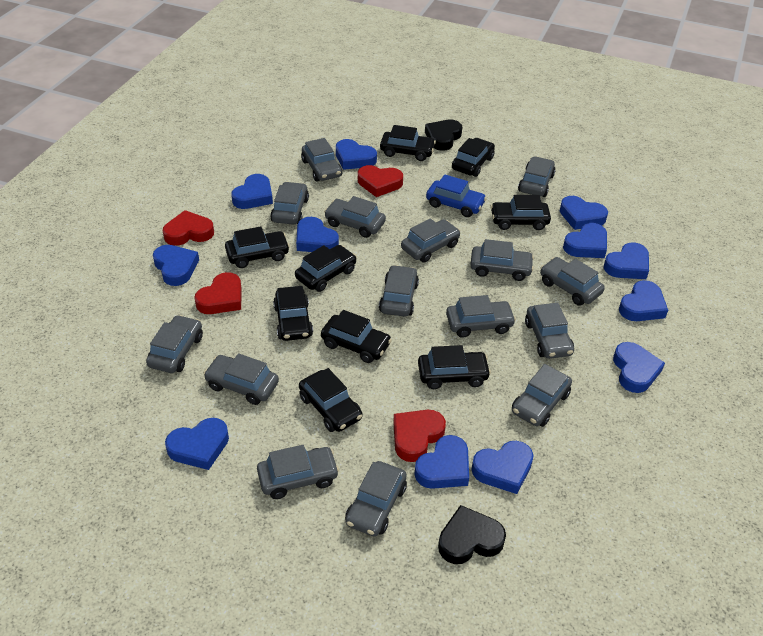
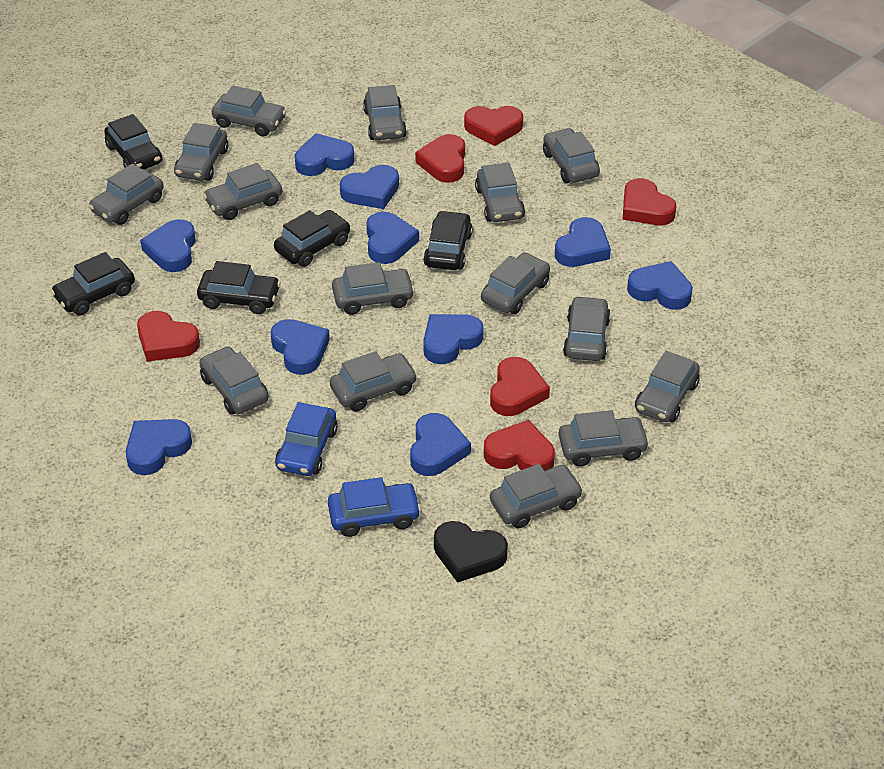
black car: [225,227,290,268] [273,286,313,341] [295,245,357,292] [299,368,363,432] [321,310,392,363] [380,125,436,161] [418,345,491,389] [452,138,495,177] [490,195,551,230] = 9 -> [50,252,135,316] [104,114,162,169] [197,261,281,314] [274,210,351,267] [423,211,473,270] = 5
black heart: [425,119,462,151] [438,505,506,564] = 2 -> [434,521,508,583] = 1
blue car: [426,174,487,217] = 1 -> [275,402,338,476] [328,477,421,537] = 2
blue heart: [153,245,199,286] [165,418,229,470] [231,174,273,209] [296,217,339,252] [336,139,377,170] [414,435,469,489] [471,441,533,494] [560,196,608,230] [563,223,607,258] [603,243,649,279] [613,342,665,393] [619,280,668,321] = 12 -> [126,419,192,475] [140,219,196,272] [270,319,330,375] [295,133,355,176] [340,165,399,209] [366,212,419,264] [410,413,471,476] [423,314,484,364] [555,217,611,267] [627,261,693,310] = 10
red heart: [163,210,214,246] [194,272,242,314] [358,165,403,197] [393,410,446,462] = 4 -> [137,311,200,362] [415,134,465,183] [464,106,523,146] [484,420,555,471] [490,357,550,416] [622,178,676,225] = 6

